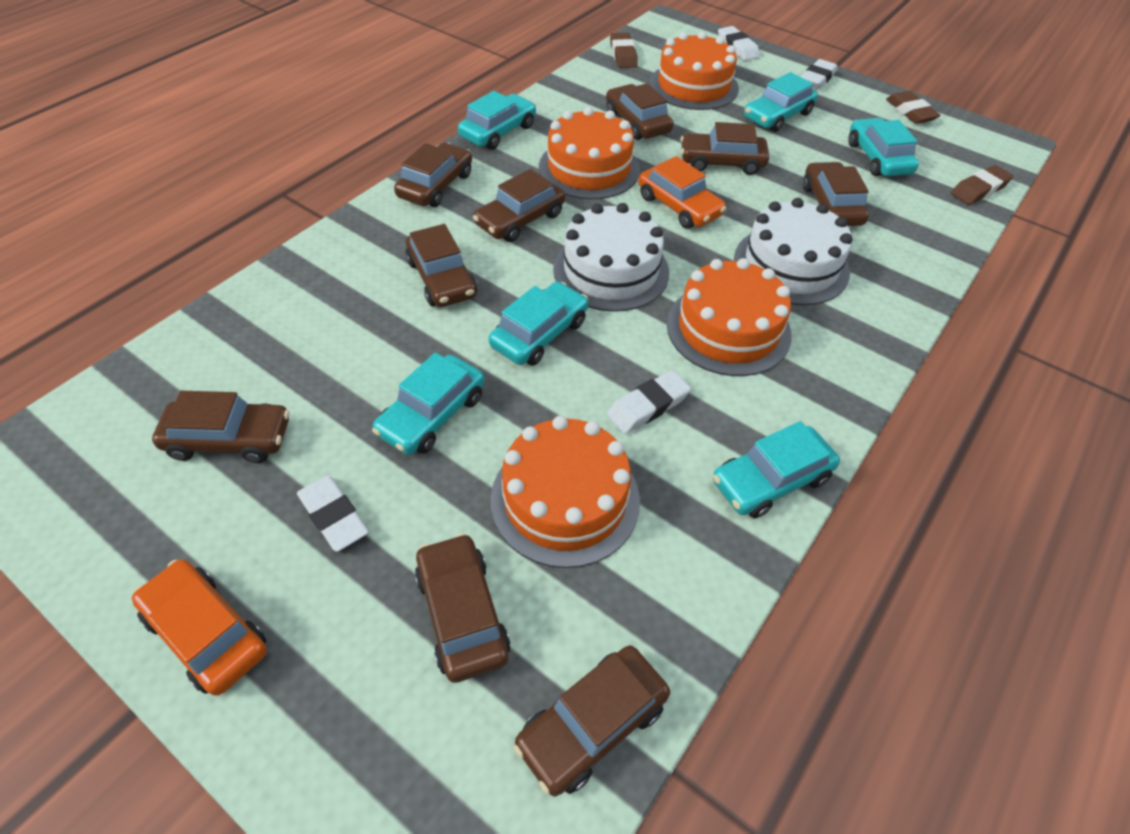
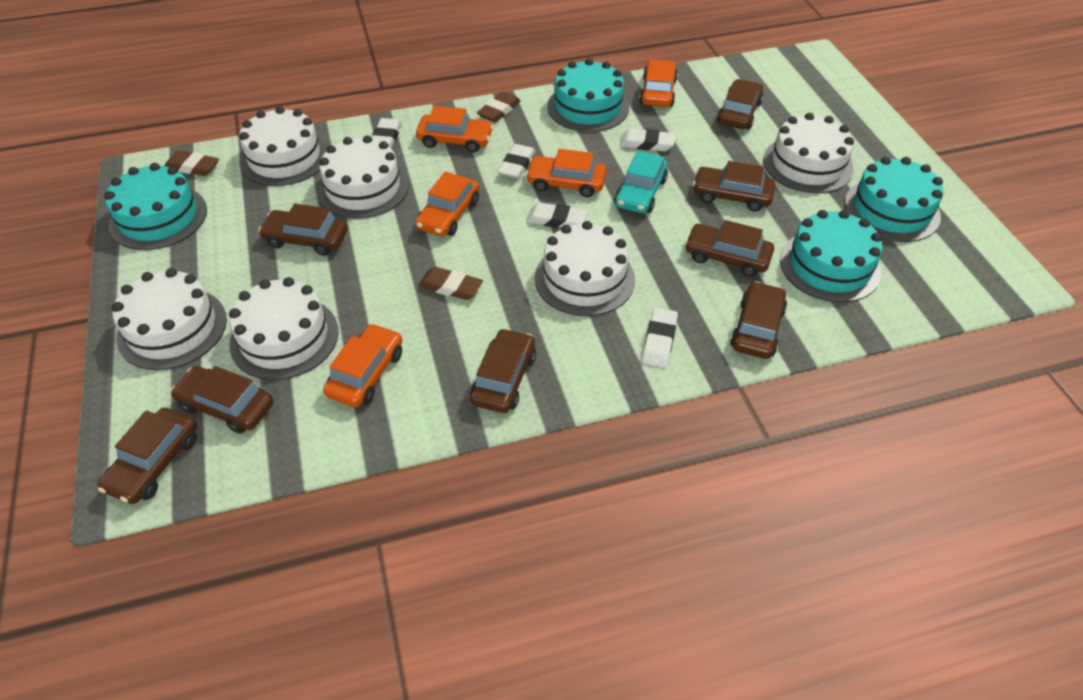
brown car: [152,391,290,463] [394,142,472,207] [406,224,477,307] [415,533,511,683] [473,169,565,242] [514,645,670,796] [606,83,674,140] [681,122,769,175] [803,162,869,226] = 9 -> [98,408,197,504] [171,366,273,434] [258,204,348,256] [470,328,536,413] [685,220,774,277] [693,161,775,212] [717,79,764,130] [730,281,787,359] = 8
orange cake: [490,416,640,568] [539,107,640,199] [650,32,739,110] [667,258,791,376] = 4 -> none = 0
orange car: [132,559,267,696] [638,156,726,229] = 2 -> [323,324,403,407] [415,172,479,237] [416,106,493,152] [525,149,607,197] [639,59,678,107] = 5
turquoise cake: none = 0 -> [104,163,207,250] [547,58,629,132] [780,210,882,302] [844,157,944,242] = 4
turquoise car: [372,353,484,455] [458,91,536,150] [489,282,588,366] [713,421,840,518] [744,72,818,132] [848,118,919,177] = 6 -> [615,151,668,213] = 1
white cake: [553,203,669,312] [734,198,853,305] = 2 -> [112,268,227,370] [229,277,339,380] [239,106,327,186] [317,135,409,219] [535,221,635,316] [763,113,854,193] = 6
white eraser: [297,475,369,552] [607,370,691,434] [718,26,760,61] [801,59,837,89] = 4 -> [372,118,402,148] [498,144,535,179] [526,203,587,228] [620,129,676,151] [642,307,678,368] = 5

